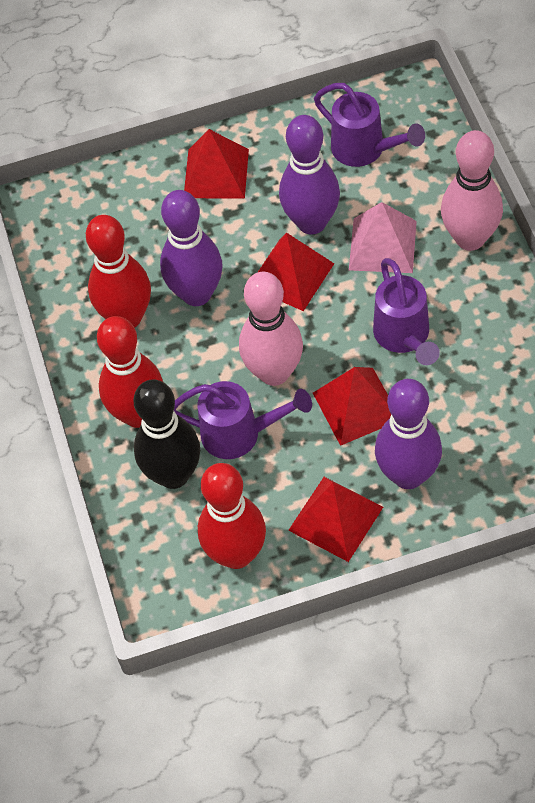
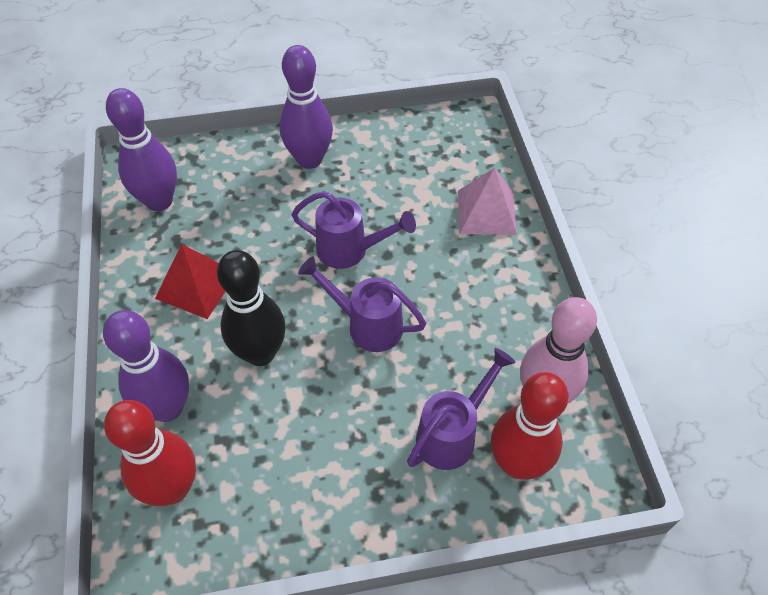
pink bowling pin: [239,272,303,386] [441,130,503,251] = 2 -> [520,297,597,404] = 1
red bowling pin: [86,215,151,328] [97,316,163,428] [198,463,266,569] = 3 -> [104,400,196,506] [491,372,569,480] = 2
red pyramid: [184,129,249,199] [257,232,334,311] [288,477,383,562] [313,367,392,446] = 4 -> [155,244,226,319] = 1

